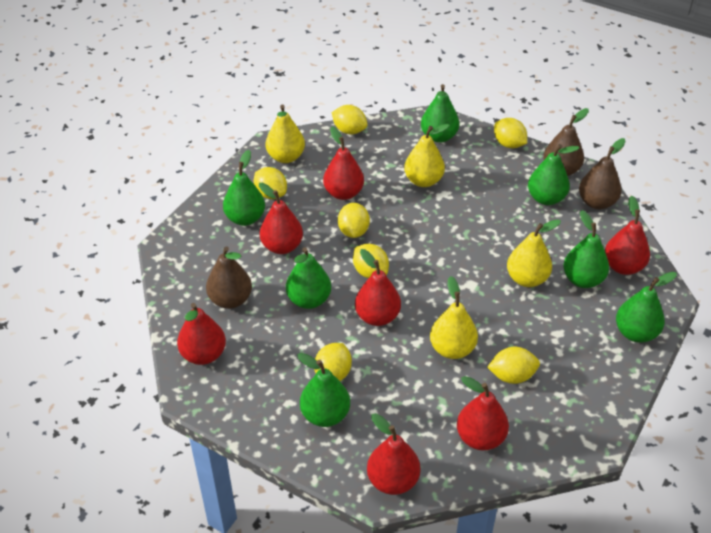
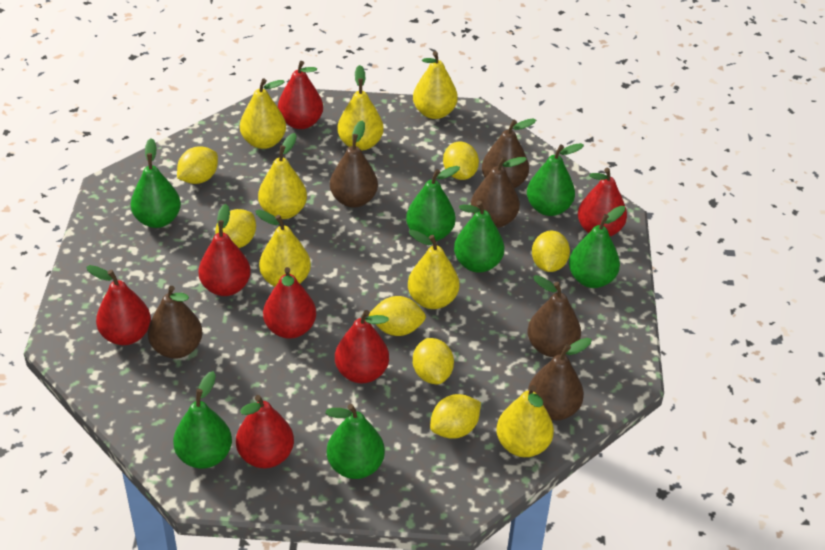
brown pear: [206,246,252,309] [543,108,589,176] [579,138,626,209] = 3 -> [148,286,203,359] [330,120,378,208] [471,156,527,228] [482,118,536,188] [527,275,581,357] [528,338,592,420] = 6
yellow pear: [265,104,305,163] [404,124,450,187] [430,276,478,359] [507,219,561,287] = 4 -> [240,79,286,149] [255,210,311,287] [258,133,307,219] [338,65,384,151] [408,230,460,309] [413,51,458,119] [496,385,554,457] = 7

